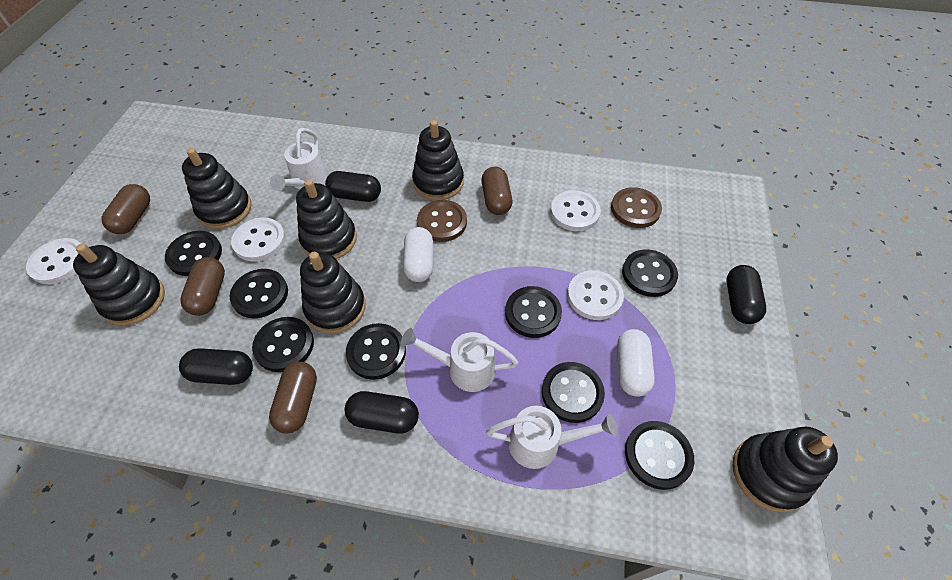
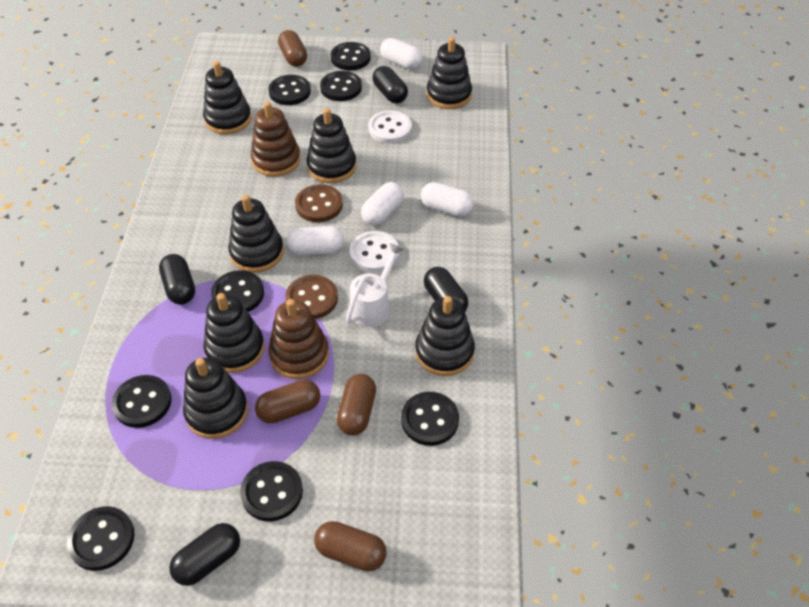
black stacking toy: [73,244,165,326] [182,148,252,229] [296,179,357,259] [300,252,366,334] [412,120,464,200] [732,427,838,512] = 6 -> [183,358,248,439] [203,61,251,134] [204,293,265,373] [228,195,284,273] [306,108,356,183] [415,296,475,376] [427,37,472,109] = 7
brown stacking toy: none = 0 -> [251,102,301,177] [269,299,329,379] = 2
white button: [26,238,81,284] [231,218,286,262] [550,190,601,231] [567,270,624,320] = 4 -> [350,231,399,272] [368,110,412,143] = 2
white capsule: [403,227,433,282] [617,329,655,397] = 2 -> [286,226,344,255] [361,182,404,226] [380,38,423,69] [421,182,474,217] = 4
white watering can: [270,128,328,191] [401,328,518,392] [486,406,618,469] = 3 -> [346,243,404,327] = 1

